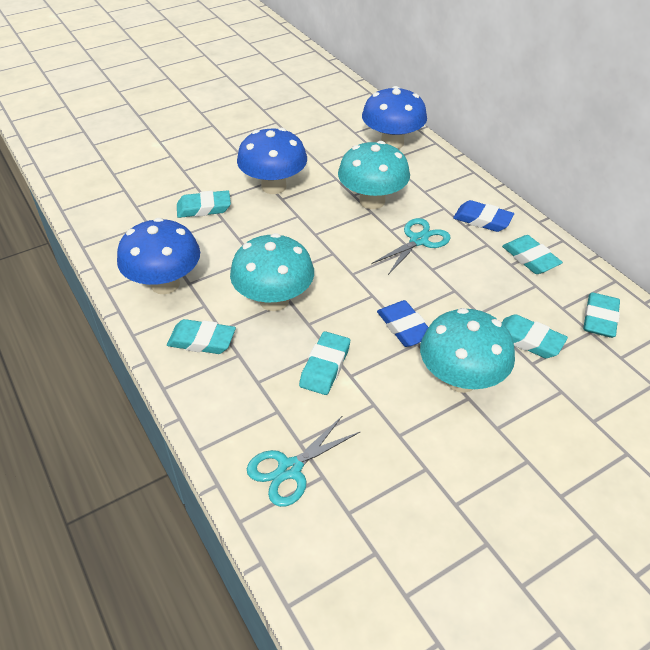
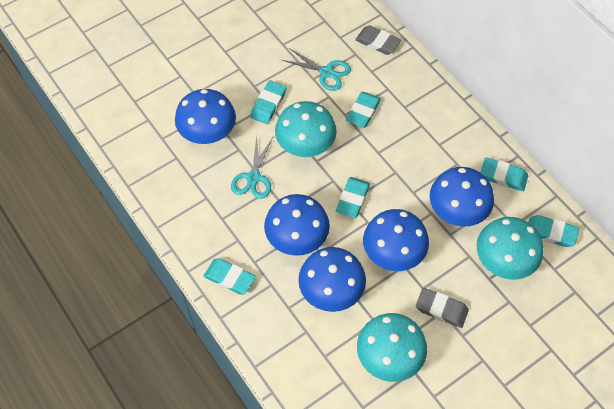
blue eraser: [377,300,428,347] [453,200,514,232] = 2 -> none = 0
blue mushroom: [117,218,200,294] [237,128,307,194] [362,86,427,149] = 3 -> [175,89,236,144] [264,194,330,256] [298,247,366,312] [363,209,429,271] [430,167,494,227] = 5
grey eraser: none = 0 -> [355,25,401,55] [416,288,469,328] = 2

